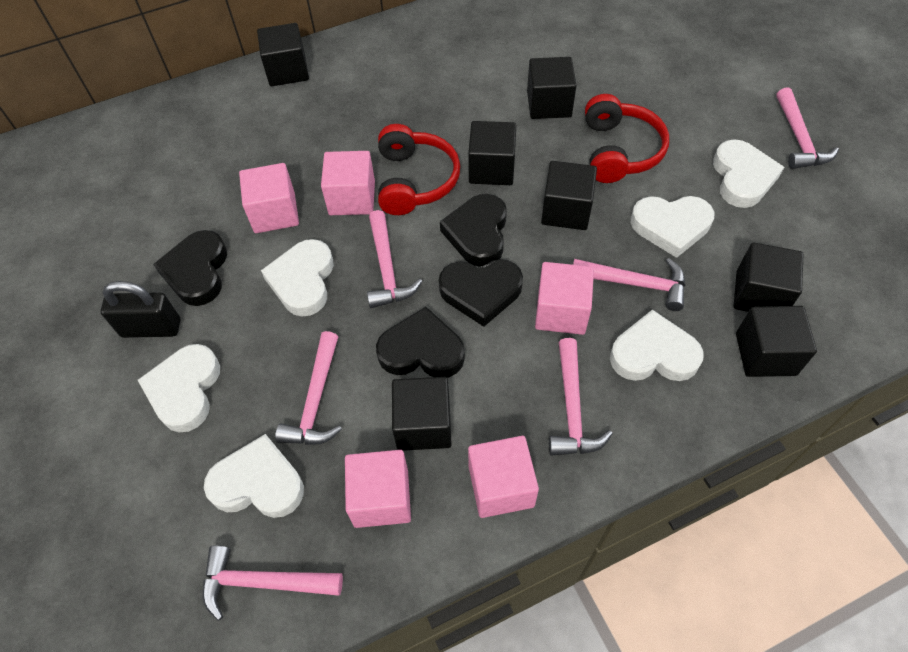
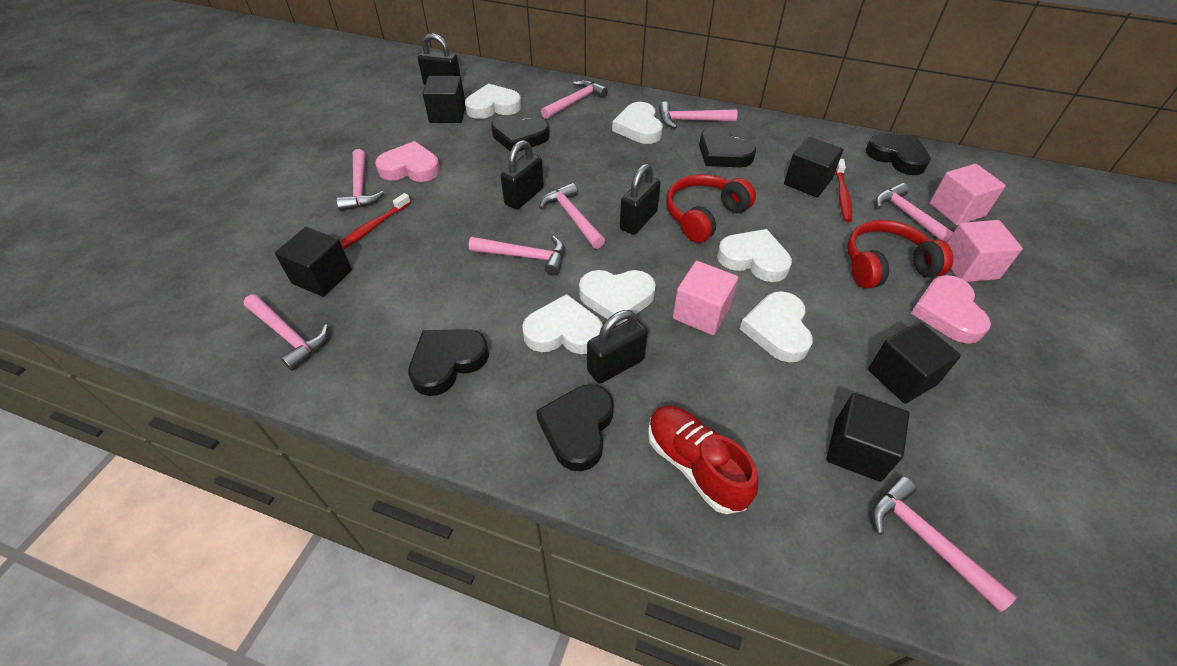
black cube: [257,23,309,86] [392,377,452,451] [468,121,516,185] [527,57,577,119] [541,161,597,230] [733,242,803,312] [736,306,817,377] = 7 -> [275,227,352,297] [422,76,466,123] [784,137,843,197] [826,393,910,482] [868,322,961,404] = 5
black heart: [153,230,227,306] [376,307,465,378] [439,259,523,327] [440,194,507,267] = 4 -> [408,329,489,396] [491,115,550,151] [536,384,614,471] [699,127,756,167] [866,134,931,175] = 5
black padlock: [101,281,181,338] = 1 -> [418,33,461,85] [501,140,544,210] [587,310,648,384] [620,163,661,235] = 4
pink cube: [239,163,299,233] [321,151,375,215] [345,450,411,528] [468,436,539,518] [535,262,594,335] = 5 -> [673,261,738,335] [930,164,1006,225] [947,220,1023,282] = 3
pink hammer: [203,545,343,621] [275,331,342,445] [367,210,422,308] [549,338,613,456] [573,258,686,311] [777,87,839,169] = 6 -> [243,294,328,371] [336,149,384,211] [469,235,565,276] [539,183,605,249] [541,80,608,119] [659,102,738,129] [872,476,1017,612] [876,183,953,243] = 8
pink heart: none = 0 -> [375,141,440,182] [911,275,991,344] = 2
red shoe: none = 0 -> [648,406,759,514] = 1
red toothbrush: none = 0 -> [340,193,411,250] [835,159,852,222] = 2

